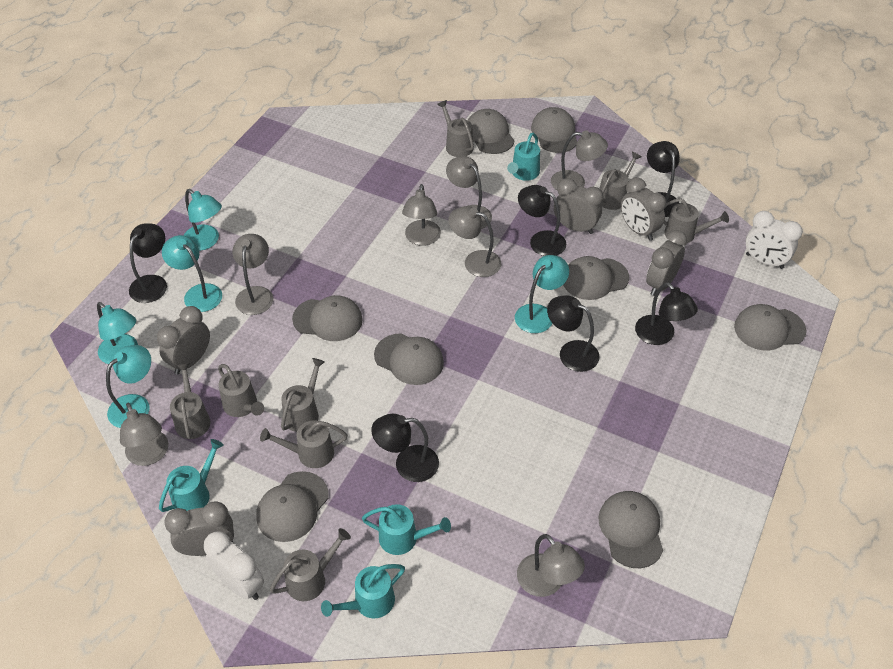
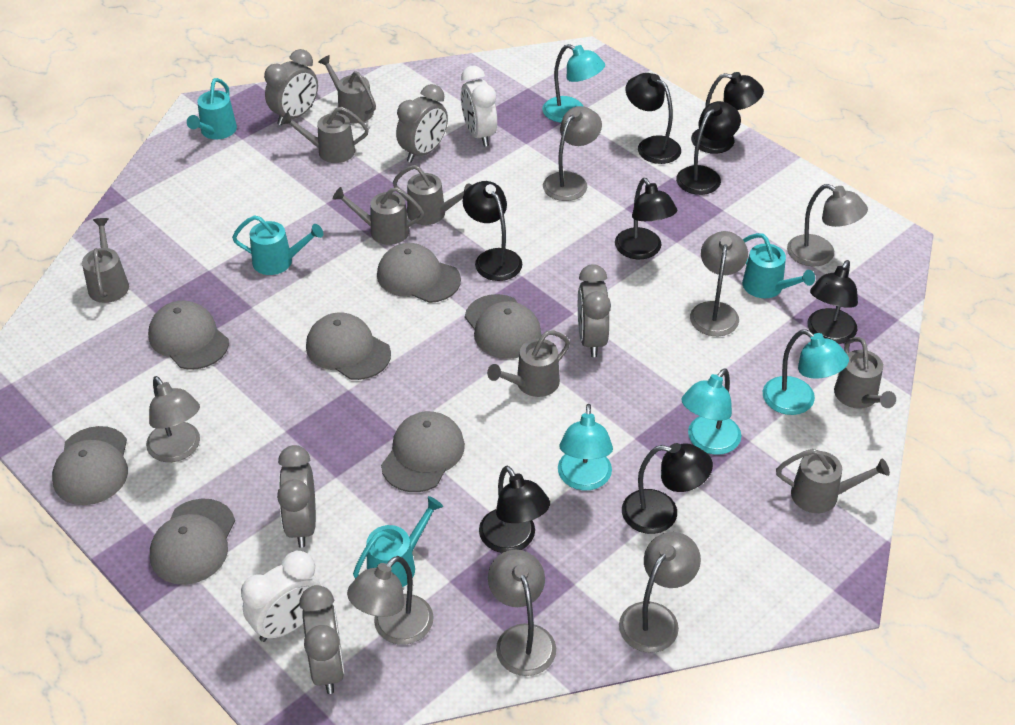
black lamp: [129,223,167,303] [371,414,439,482] [518,185,566,256] [547,295,600,372] [635,282,698,345] [647,141,680,217] = 6 -> [462,181,522,281] [479,466,550,553] [615,178,677,259] [622,443,713,534] [626,73,681,164] [676,101,741,195] [691,72,764,154] [807,260,858,344] = 8
grey cap: [256,471,329,542] [292,295,363,341] [374,333,444,385] [467,109,514,154] [531,107,577,153] [563,256,629,300] [598,491,663,568] [734,304,806,351] = 8 -> [52,426,128,505] [148,300,229,370] [150,499,235,585] [306,312,391,380] [377,243,461,303] [381,411,465,492] [465,294,541,359] = 7
turquoise lamp: [97,302,138,364] [106,345,151,428] [162,235,222,312] [183,189,222,251] [515,255,569,333] = 5 -> [542,44,605,122] [558,404,613,491] [681,368,741,455] [763,329,849,415] = 4

